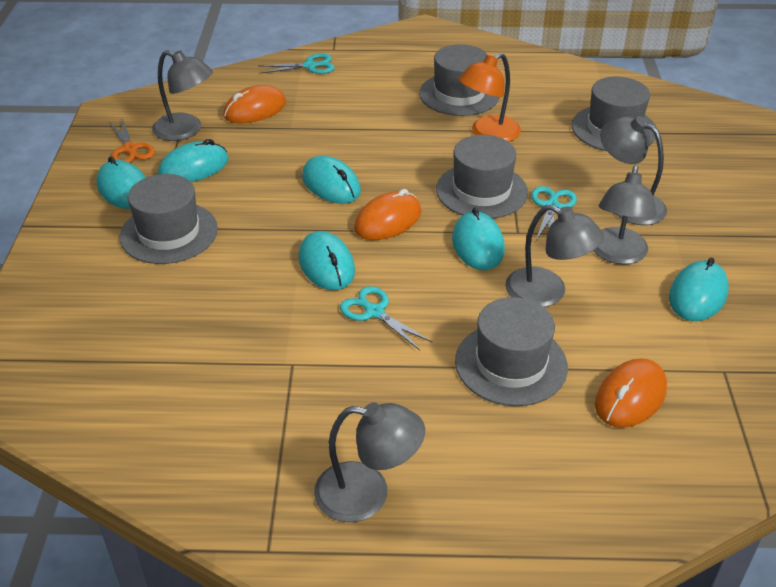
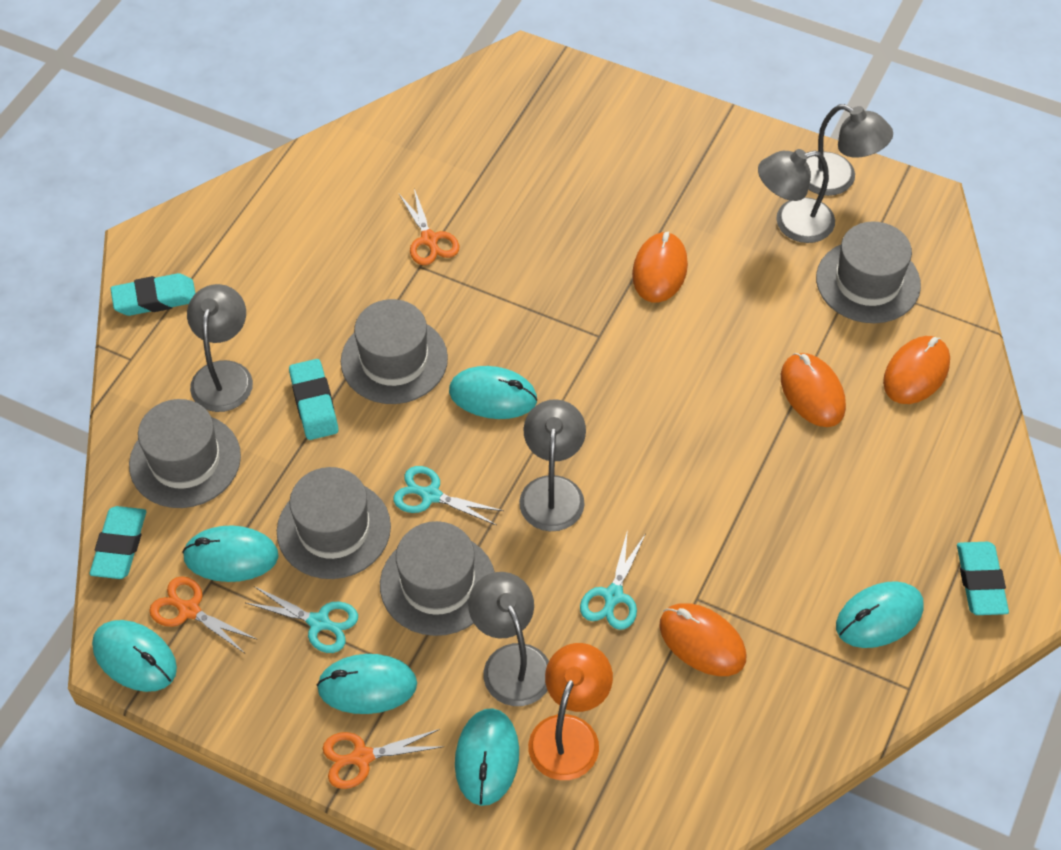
orange mouse: [223,85,286,123] [354,189,422,240] [595,359,667,428] = 3 -> [632,232,688,303] [659,603,747,676] [781,353,846,427] [883,336,950,404] = 4
orange scissors: [109,118,155,163] = 1 -> [149,576,258,653] [323,729,444,789] [399,189,459,265] = 3
turquoise eraser: none = 0 -> [90,506,146,579] [110,273,195,316] [289,359,338,440] [957,542,1009,615] = 4

